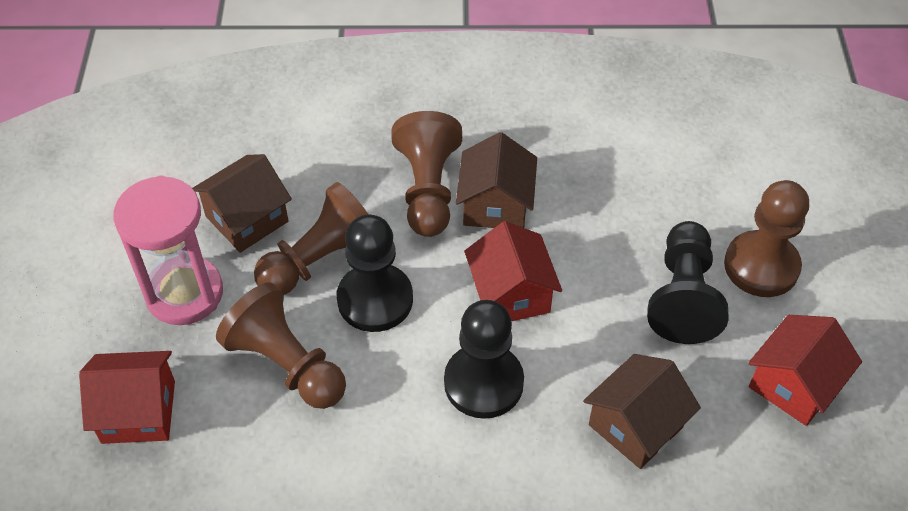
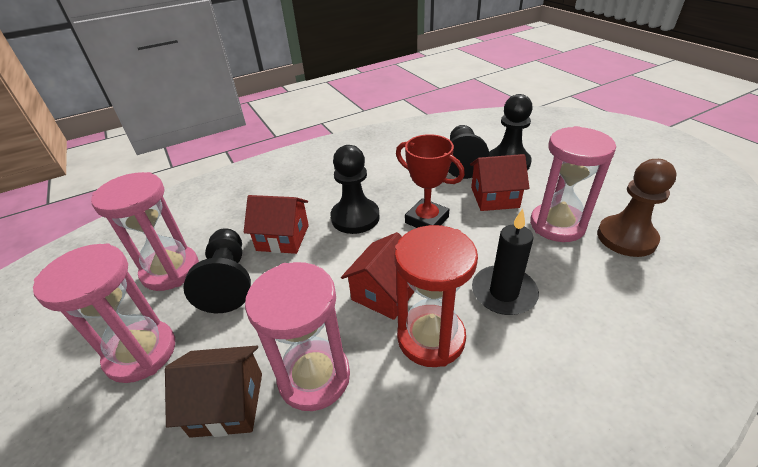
black candle: none = 0 -> [472,209,539,315] = 1
black pawn: [337,215,413,332] [444,300,524,419] [647,221,729,344] = 3 -> [183,228,251,313] [330,145,380,234] [448,125,490,179] [489,94,533,170] = 4
brown house: [192,154,292,253] [456,132,537,228] [583,354,701,469] = 3 -> [165,346,262,438] = 1
brown pawn: [216,282,346,409] [254,182,369,295] [392,111,462,237] [724,180,809,297] = 4 -> [597,159,677,257] = 1
pink hourglass: [113,175,223,325] = 1 -> [33,243,175,383] [91,172,199,291] [245,262,350,411] [530,126,616,242] = 4
red hourglass: none = 0 -> [394,225,478,367] = 1
red trophy: none = 0 -> [396,134,465,228] = 1

